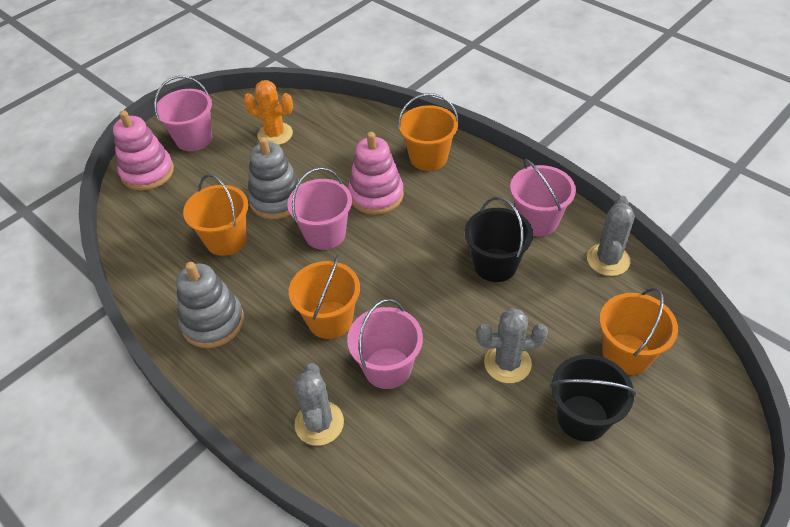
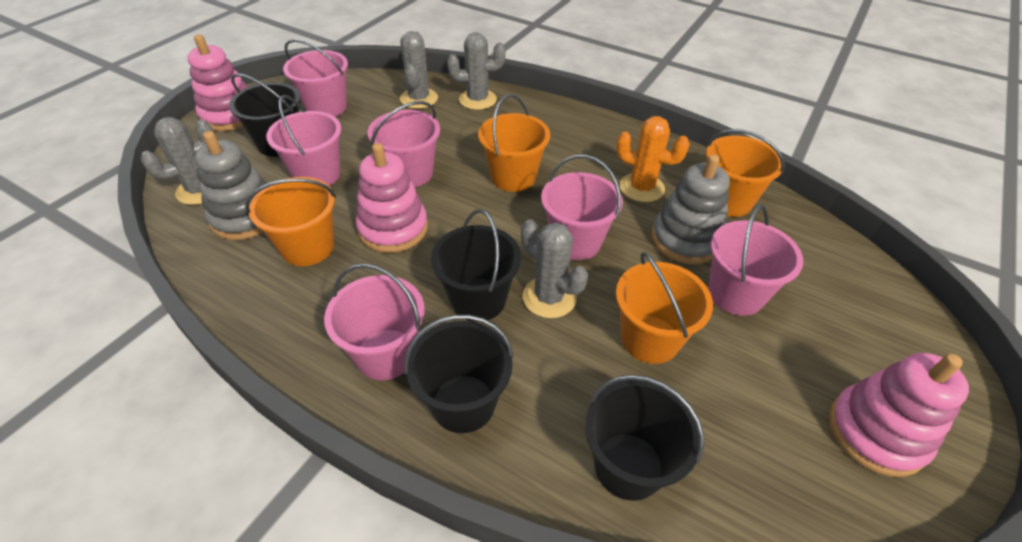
black bucket: [465,197,533,282] [550,354,636,441] = 2 -> [229,73,301,157] [404,315,514,433] [431,209,521,322] [585,375,704,501] = 4
grey cactus: [294,363,344,446] [476,308,548,383] [587,196,635,276] = 3 -> [141,117,213,205] [400,31,438,109] [447,32,506,110] [521,219,588,318] = 4
pink bucket: [154,76,212,151] [287,167,352,250] [347,299,423,389] [510,159,576,236] = 4 -> [266,95,342,186] [283,39,348,117] [324,264,425,380] [368,101,440,187] [541,155,623,260] [708,204,803,316] = 6
pink stacking toy: [113,110,174,191] [348,132,404,215] = 2 -> [187,35,248,131] [356,143,428,253] [829,353,969,477] = 3

